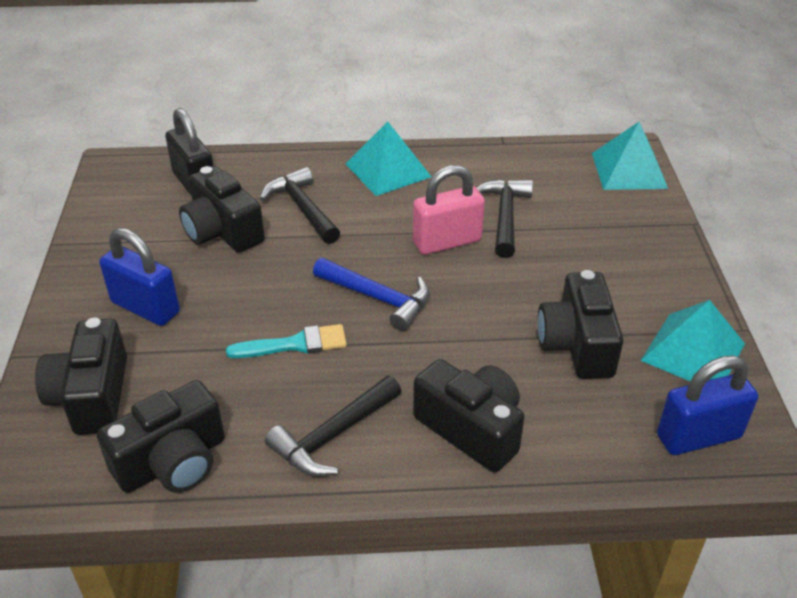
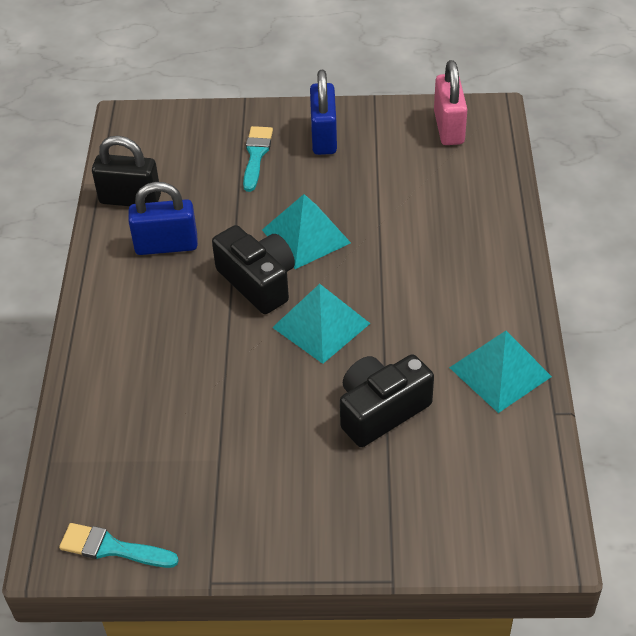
black camera: [35,318,127,435] [97,380,225,493] [179,166,265,253] [413,359,525,473] [537,270,623,379] = 5 -> [212,225,295,314] [340,354,434,447] = 2
black hammer: [260,167,340,244] [265,375,402,477] [477,179,533,258] = 3 -> none = 0
blue hammer: [313,258,430,331] = 1 -> none = 0
turquoise brush: [226,324,347,358] = 1 -> [59,523,179,568] [243,126,273,192] = 2

